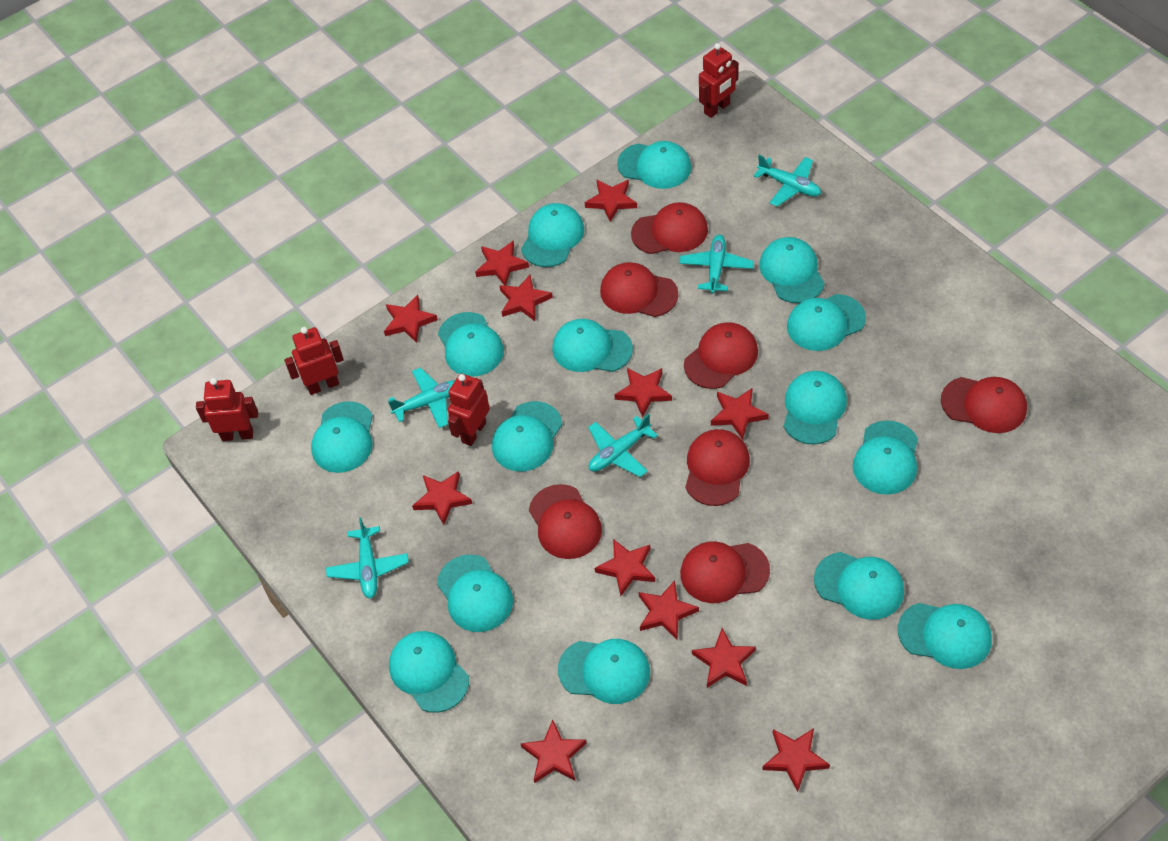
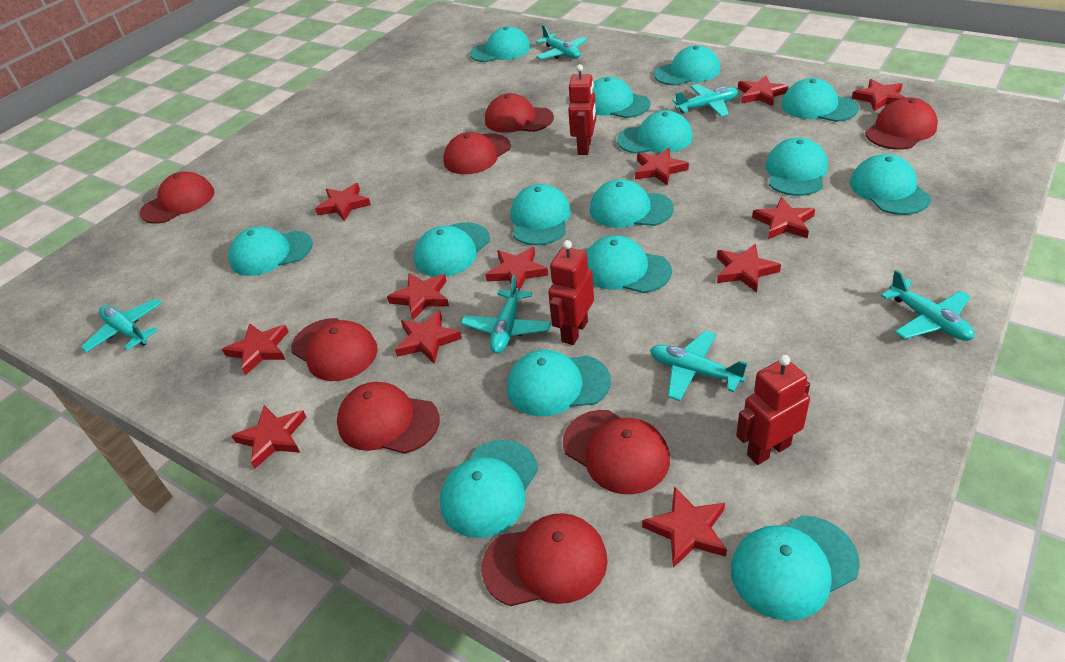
red cap: [529,484,602,559] [600,262,678,317] [631,202,708,254] [680,541,770,603] [684,322,758,389] [685,429,750,506] [941,377,1027,433] = 7 -> [140,172,214,224] [291,318,378,381] [337,382,440,454] [443,132,511,174] [481,513,608,606] [485,93,554,133] [563,410,670,494] [865,97,938,150] = 8
red robot: [196,378,258,441] [284,327,344,395] [448,373,490,446] [699,43,739,118] = 4 -> [548,240,594,345] [568,64,596,155] [736,355,810,465] = 3
turquoise plane: [326,517,409,599] [388,367,455,428] [588,414,658,477] [679,235,754,294] [754,155,821,206] = 5 -> [81,299,162,352] [461,275,551,353] [536,25,588,60] [650,331,748,401] [672,84,738,117] [881,270,975,341] = 6

